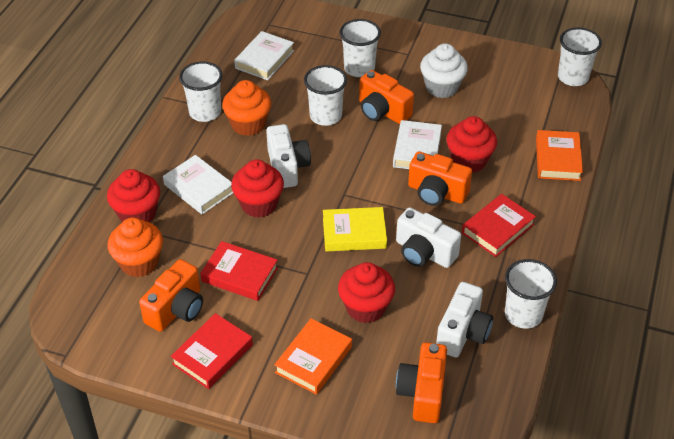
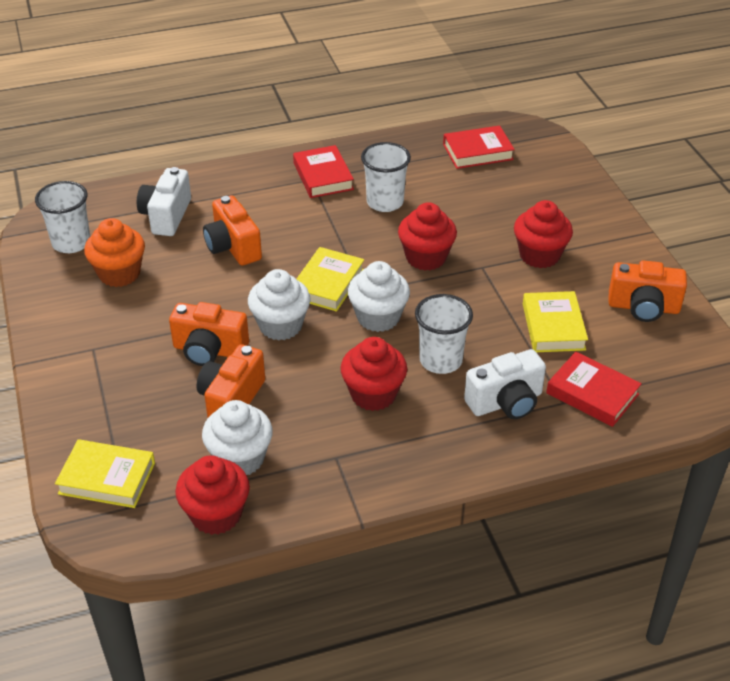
orange book: [274,318,352,395] [536,130,583,181] = 2 -> none = 0
orange cupcake: [107,217,163,277] [222,80,271,136] = 2 -> [84,218,145,287] = 1
white book: [163,155,233,214] [234,31,294,80] [393,120,442,169] = 3 -> none = 0
white camera: [266,124,311,188] [396,207,461,268] [436,282,493,357] = 3 -> [137,167,191,236] [464,349,546,419] = 2
white cup: [179,62,222,122] [304,65,347,126] [339,19,381,77] [505,259,557,329] [558,27,602,86] = 5 -> [35,181,91,253] [361,142,411,212] [415,294,473,374] = 3
white cupcake: [420,43,468,98] = 1 -> [202,400,273,475] [248,269,311,340] [348,261,410,332] = 3
yellow book: [323,207,387,252] = 1 -> [55,439,155,508] [297,247,364,312] [523,291,588,352] = 3

